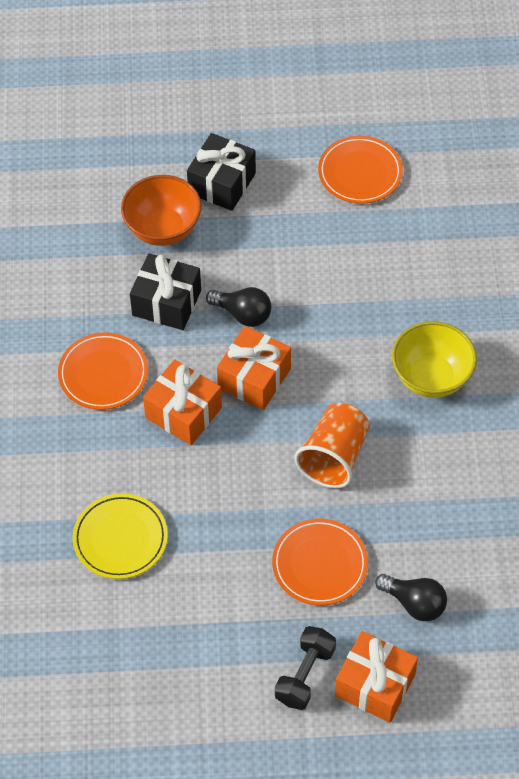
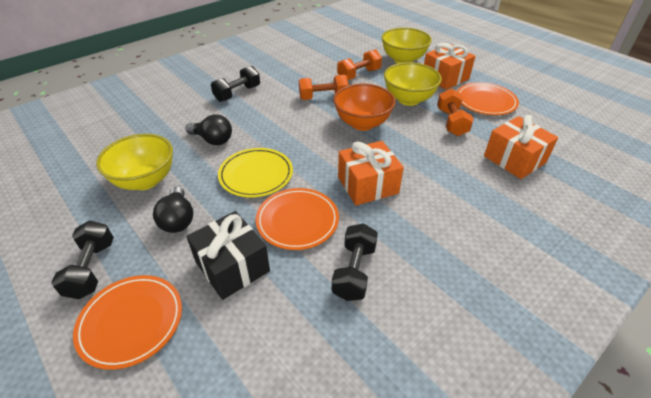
black dumbbell: [275,626,336,710] = 1 -> [51,221,114,299] [211,65,260,102] [332,223,378,301] = 3
black gift: [130,253,201,330] [187,133,256,211] = 2 -> [186,211,270,300] = 1
orange cup: [294,403,370,488] = 1 -> none = 0
orange dumbbell: none = 0 -> [299,75,349,100] [337,49,382,80] [437,88,474,136] = 3
yellow bowl: [392,321,477,398] = 1 -> [96,134,173,190] [382,27,432,63] [384,62,442,106] = 3

